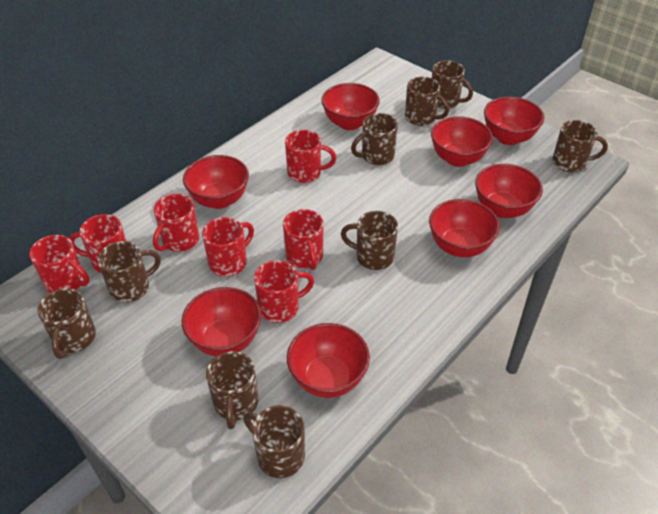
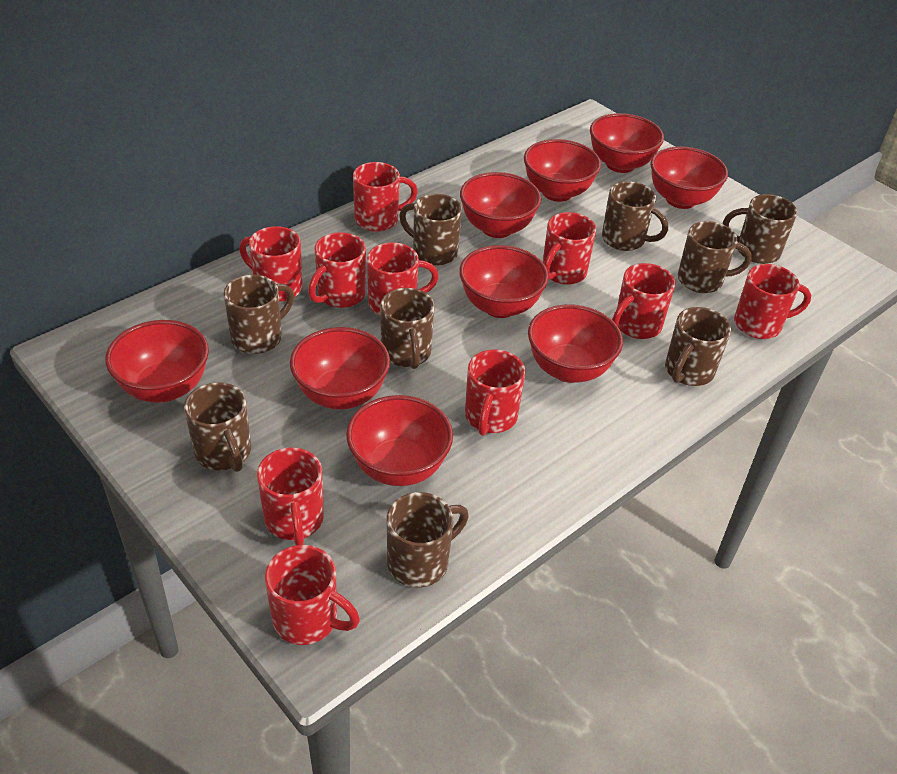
red bowl: [181,287,261,356] [183,155,249,209] [287,323,370,398] [321,83,380,130] [429,199,500,257] [431,116,493,167] [475,164,543,218] [484,97,544,145] = 8 -> [105,320,209,402] [290,327,390,410] [346,395,453,486] [459,245,549,318] [460,172,541,238] [524,139,601,202] [528,304,623,383] [590,113,664,173] [650,146,728,209] = 9
red mug: [29,235,90,293] [69,214,126,273] [153,194,199,252] [202,217,254,277] [254,260,314,323] [283,209,324,270] [285,130,336,183] = 7 -> [239,226,303,302] [257,447,324,545] [265,545,360,645] [308,232,366,308] [353,162,418,232] [367,242,439,316] [465,350,526,436] [543,212,596,285] [612,263,675,339] [734,264,811,339] = 10

